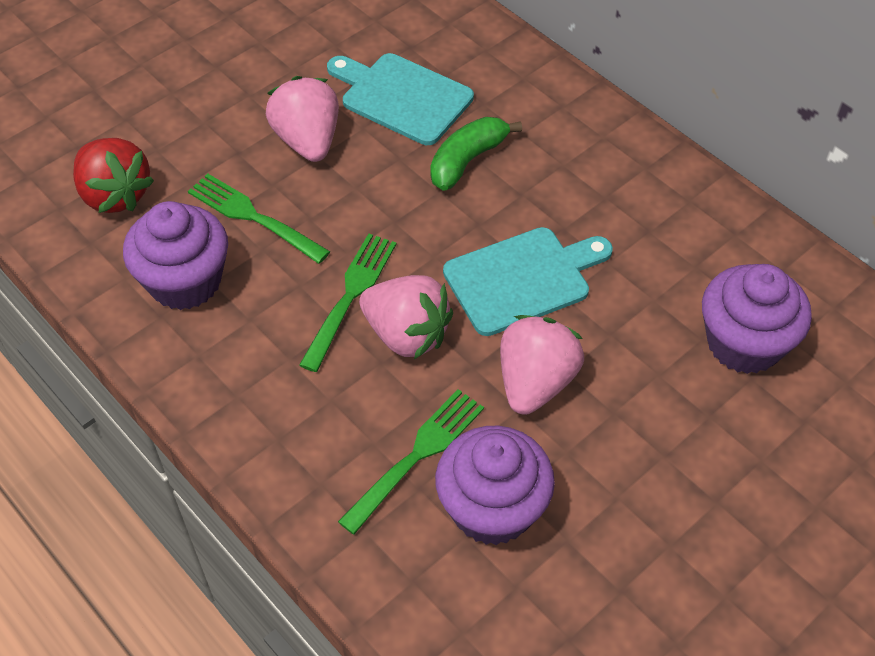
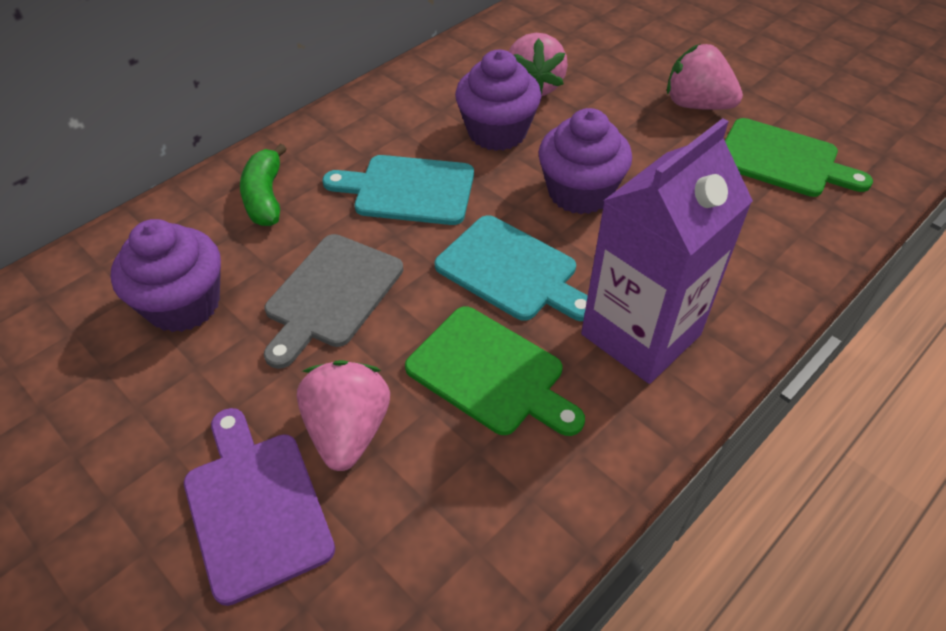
green cutting board: none = 0 -> [405,306,585,436] [725,118,873,197] = 2
green fork: [188,174,330,264] [299,233,397,372] [338,389,484,534] = 3 -> none = 0
grey cutting board: none = 0 -> [264,234,403,369] = 1
purple carton: none = 0 -> [581,118,753,384] = 1
purple cutting board: none = 0 -> [184,408,335,606] = 1
red strawberry: [73,138,154,213] = 1 -> none = 0

